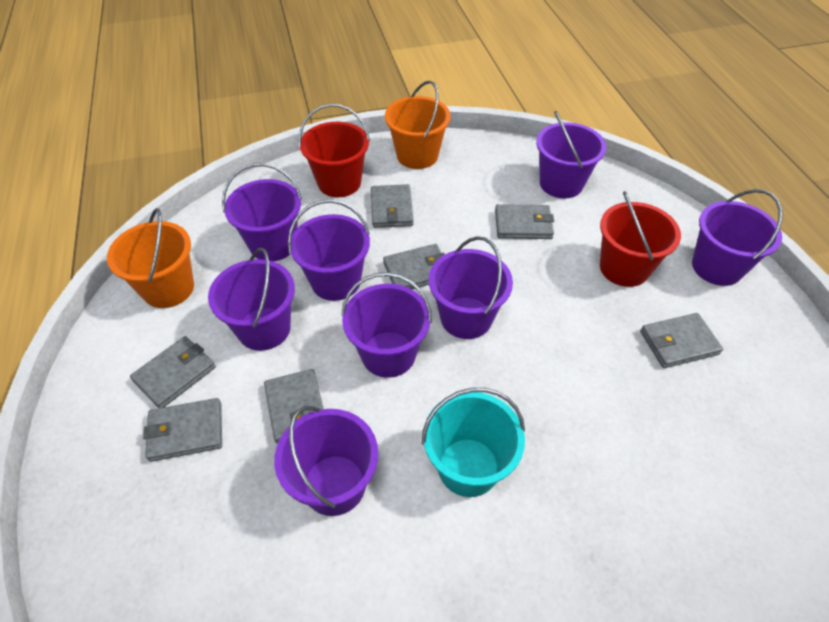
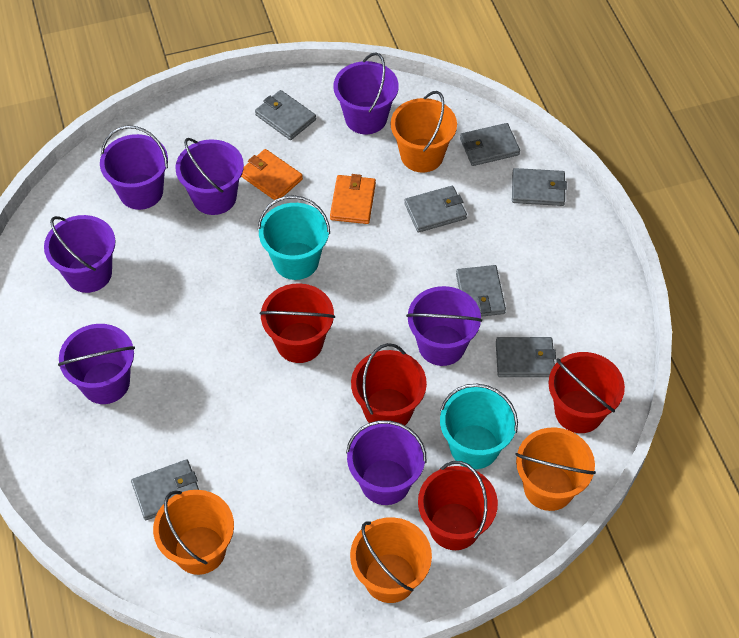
orange bucket: [107,208,194,308] [385,80,451,169] = 2 -> [153,490,234,575] [350,517,432,603] [391,91,457,173] [515,428,596,511] = 4
orange wallet: none = 0 -> [241,149,303,200] [330,174,376,224] = 2
purple bucket: [208,248,295,351] [222,163,302,261] [274,406,378,516] [288,199,370,301] [341,272,432,378] [429,236,513,339] [536,111,606,198] [692,189,783,286] = 8 -> [44,215,116,293] [58,324,135,404] [100,126,168,210] [175,138,244,215] [334,52,399,134] [346,420,427,505] [406,286,482,366] = 7
red bucket: [299,104,370,197] [600,191,681,287] = 2 -> [260,283,335,363] [351,343,427,425] [418,461,498,550] [548,352,625,433] = 4
turquoise bucket: [422,388,525,497] = 1 -> [258,195,330,280] [440,384,518,469] = 2

